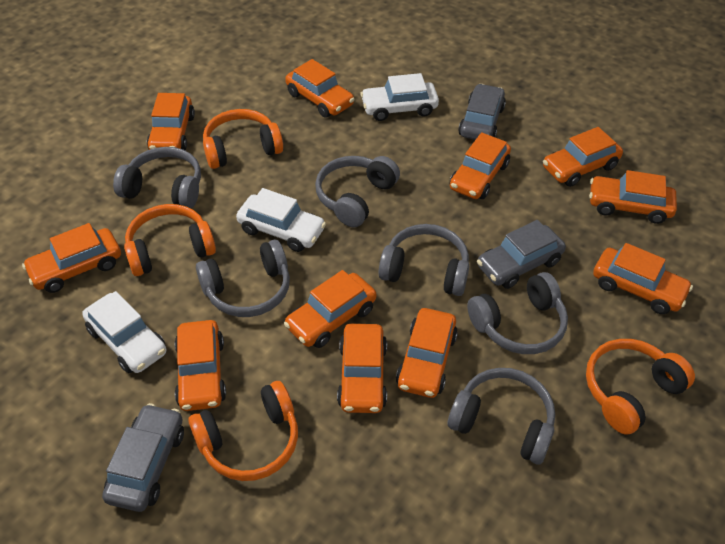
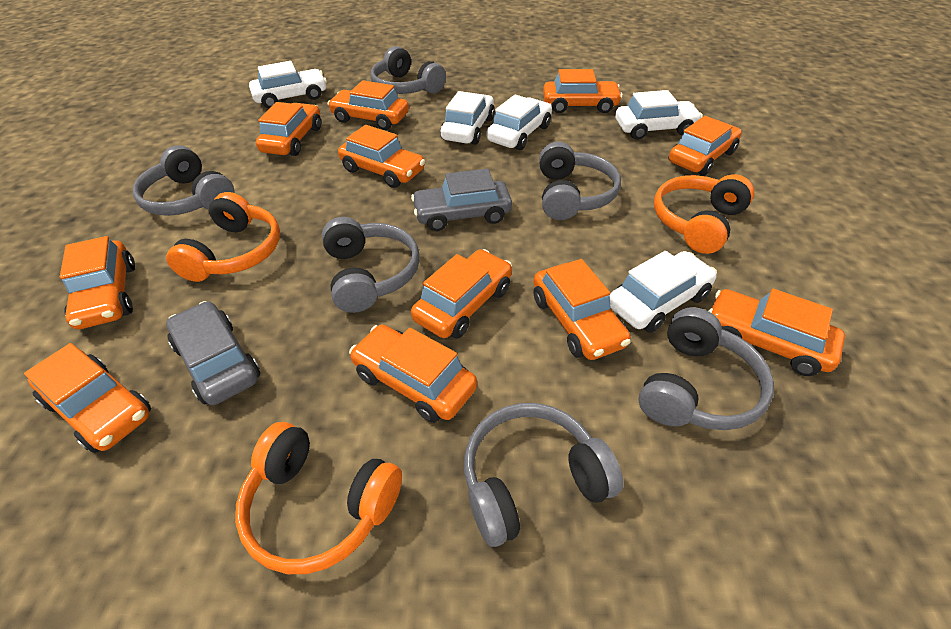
grey car: [102,403,184,512] [458,84,506,140] [477,220,566,289] = 3 -> [166,301,260,405] [411,169,512,231] = 2
orange headphones: [124,204,216,276] [188,381,298,481] [203,109,283,169] [586,339,695,435] = 4 -> [166,192,280,282] [235,422,402,574] [654,174,754,254] = 3
white car: [82,291,166,373] [236,188,326,252] [360,73,439,121] = 3 -> [249,61,327,108] [440,91,495,145] [487,95,552,150] [609,251,717,333] [615,90,703,140] = 5

